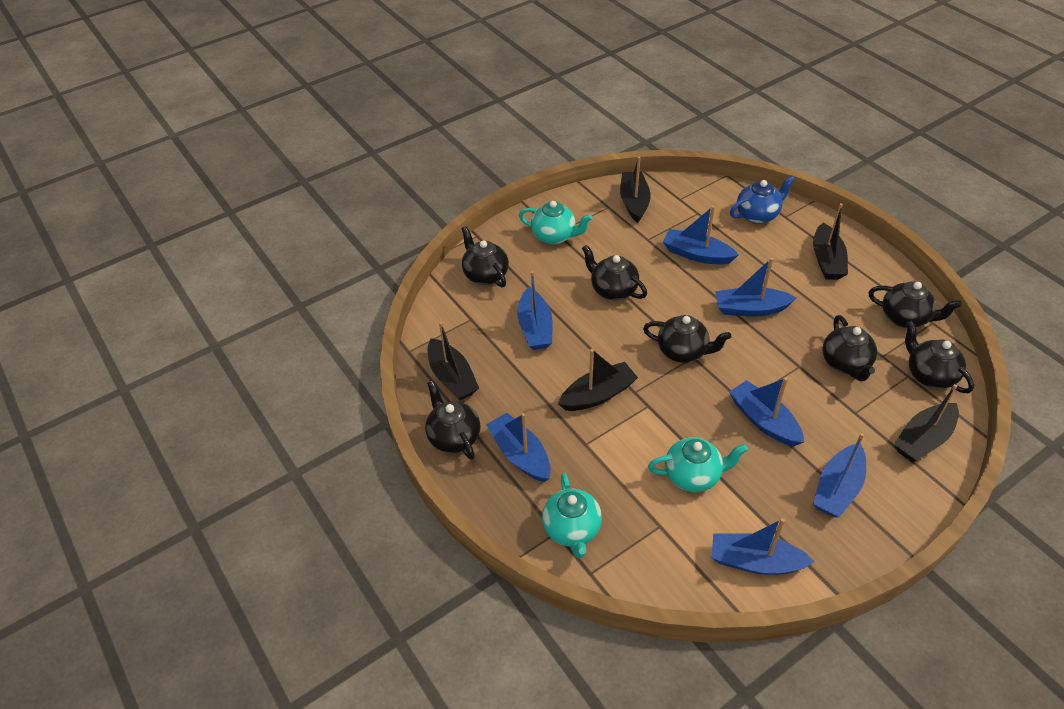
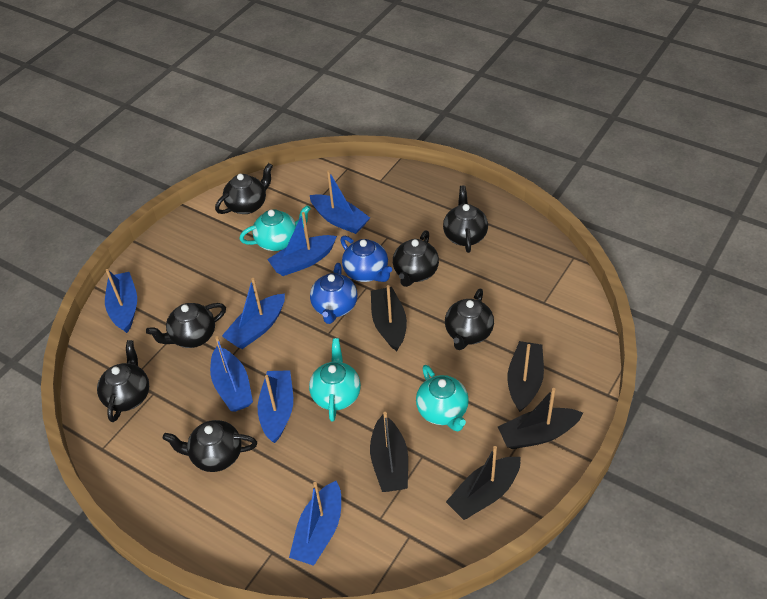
blue teapot: [730,175,795,224] = 1 -> [310,263,357,324] [340,236,392,282] = 2

